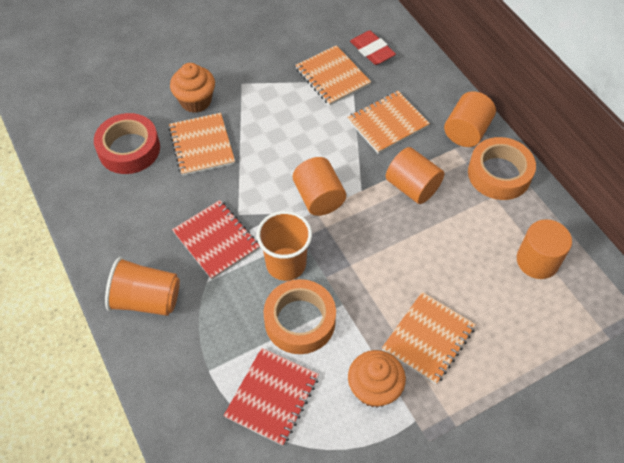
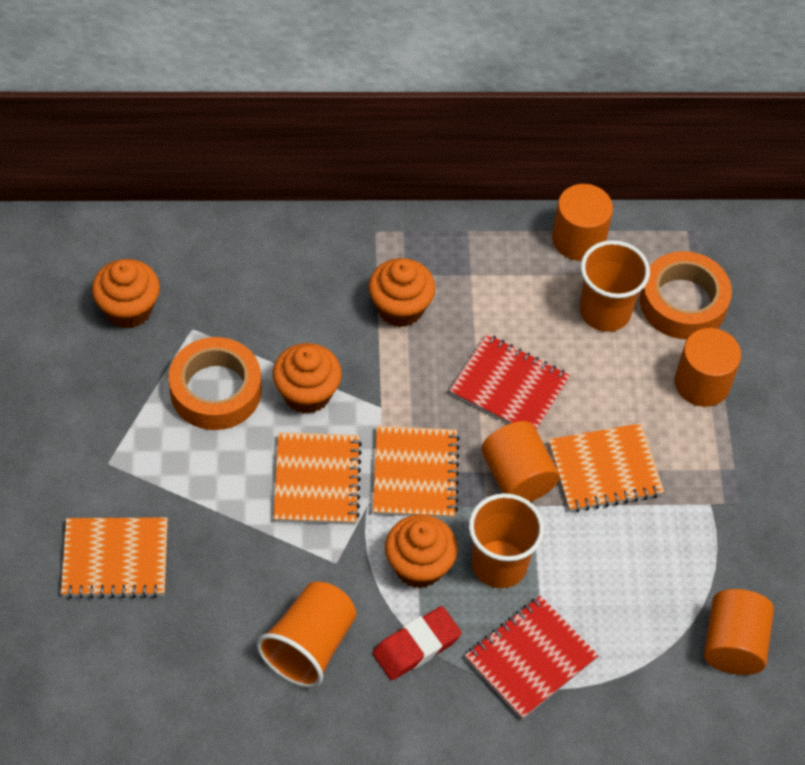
orange cup: [105,257,180,316] [257,211,312,281] = 2 -> [257,582,357,688] [469,493,544,588] [580,240,650,332] = 3
orange cupcake: [170,63,215,113] [348,350,406,407] = 2 -> [92,259,160,328] [273,343,342,414] [368,258,435,327] [385,514,457,588] = 4
red tape: [94,113,160,174] = 1 -> none = 0

